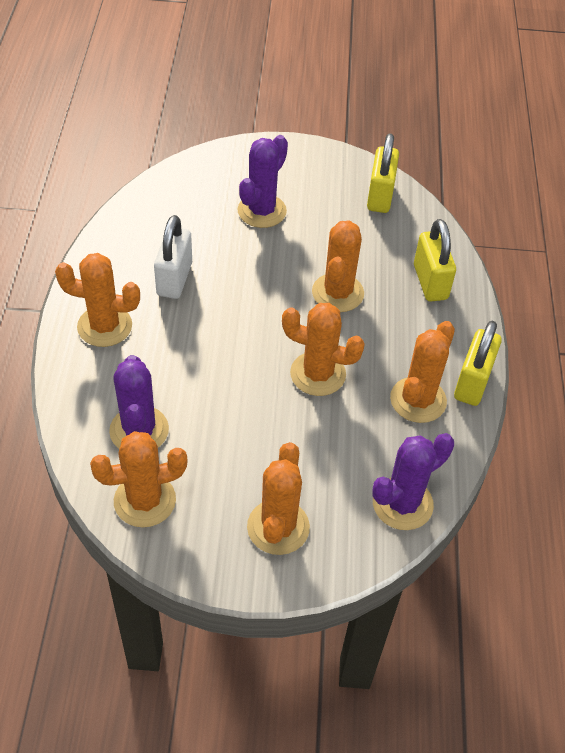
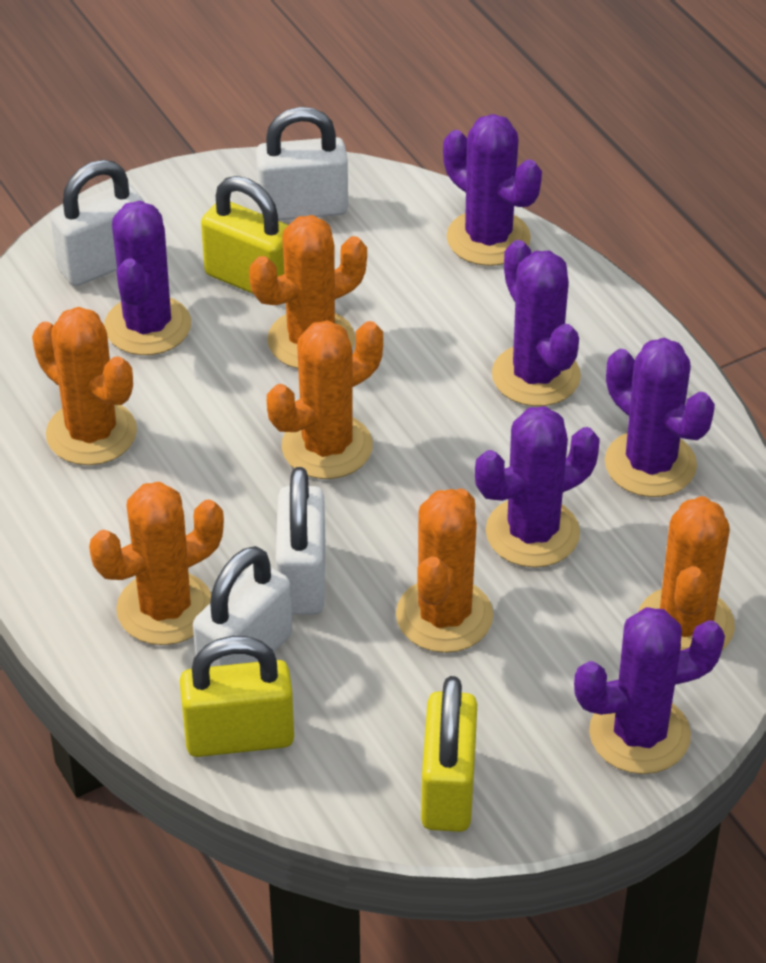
purple cactus: [109,355,169,448] [237,135,288,228] [373,433,454,530] = 3 -> [104,201,191,355] [443,114,542,266] [475,406,600,567] [492,240,581,406] [574,607,725,774] [605,338,715,497] = 6
white padlock: [154,215,192,299] = 1 -> [50,160,144,286] [193,546,292,667] [256,107,348,221] [275,467,325,615] = 4

